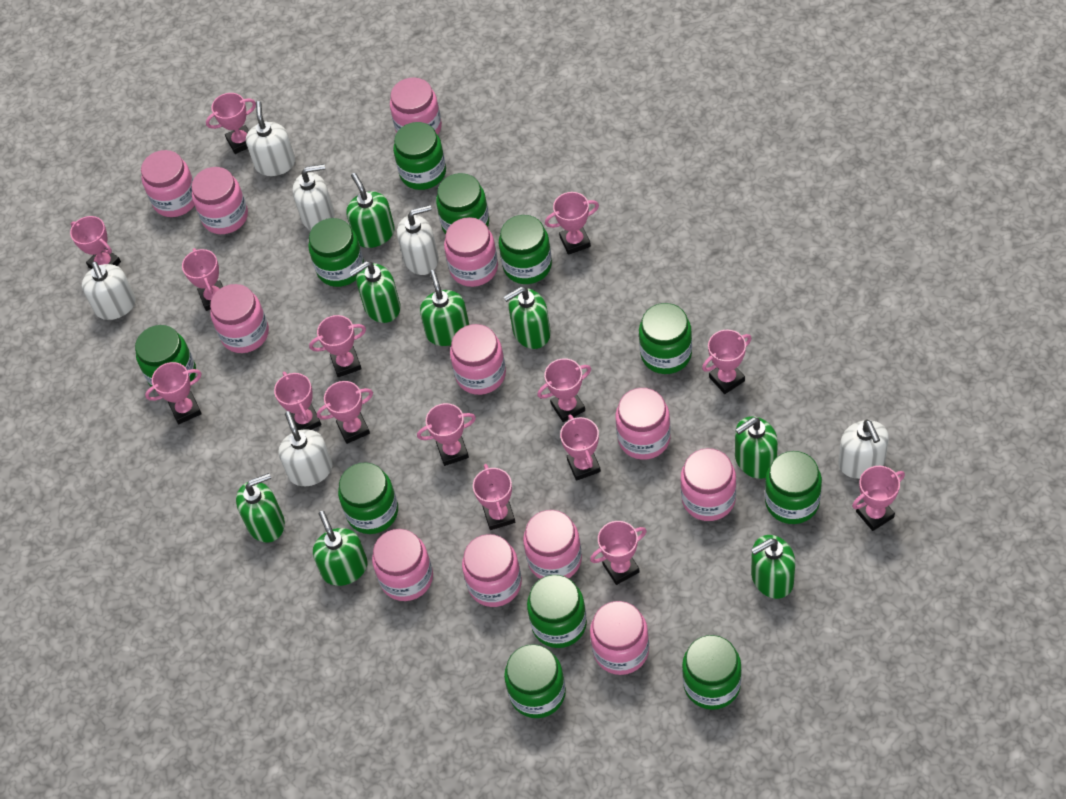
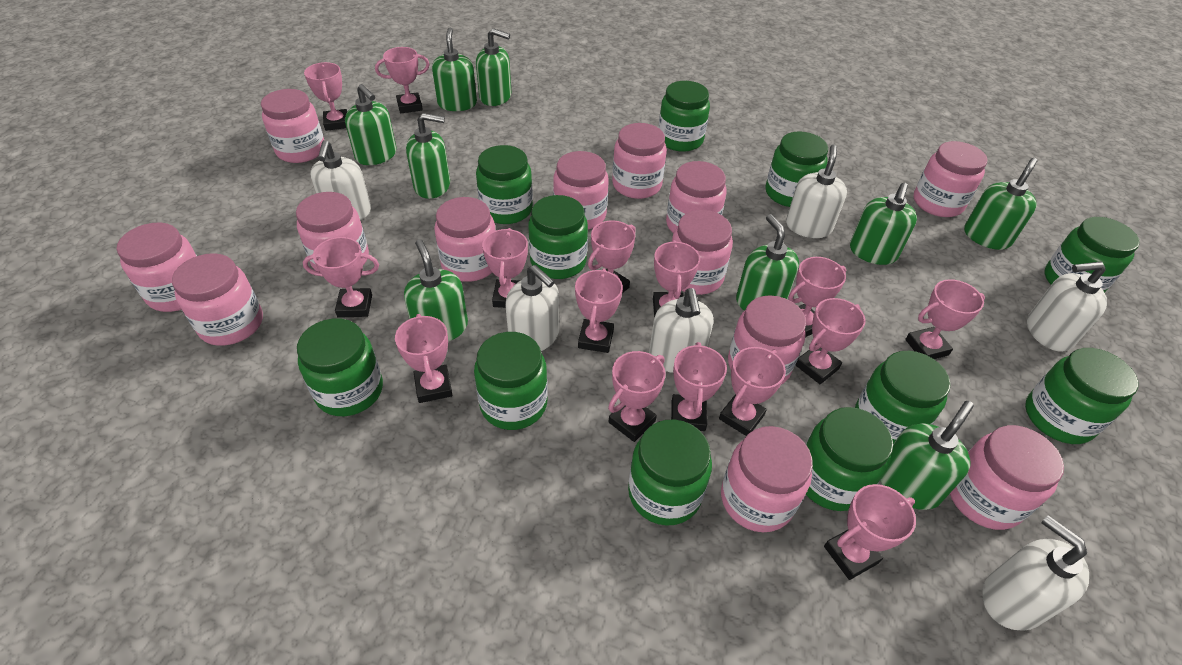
green soap dispenser: [236,473,285,543] [313,511,368,586] [346,173,395,248] [349,261,401,323] [420,270,469,346] [504,287,551,349] [735,416,778,479] [751,535,795,599] = 8 -> [345,84,396,165] [404,239,468,342] [406,113,450,199] [432,28,477,111] [476,28,511,106] [736,214,799,311] [850,183,917,265] [880,401,974,510] [964,158,1037,250] = 9
pink jar: [141,150,195,217] [191,167,248,234] [210,284,269,353] [372,529,433,601] [390,77,442,135] [444,217,498,287] [450,324,506,395] [462,534,522,607] [523,510,582,579] [590,601,649,675] [616,388,671,460] [681,448,736,521] = 12 -> [117,223,197,312] [172,253,263,346] [261,89,324,163] [296,192,369,272] [434,197,496,282] [553,151,609,230] [612,123,667,199] [666,161,727,233] [672,210,733,295] [721,426,813,532] [728,295,806,385] [913,141,987,217] [950,425,1064,530] = 13

